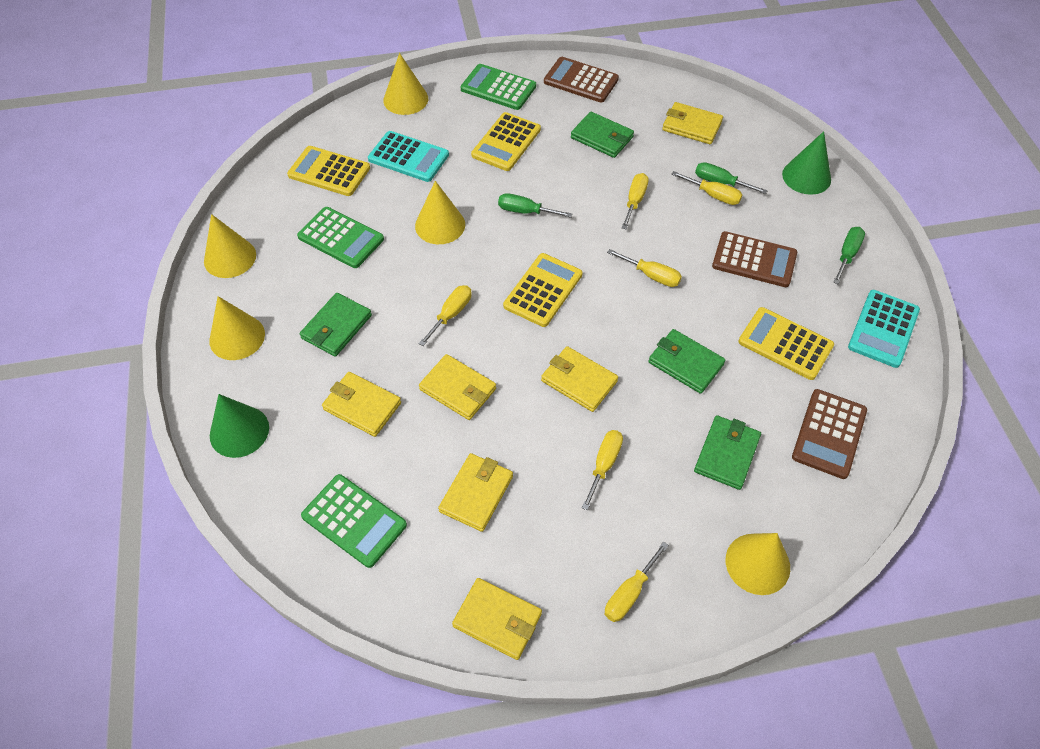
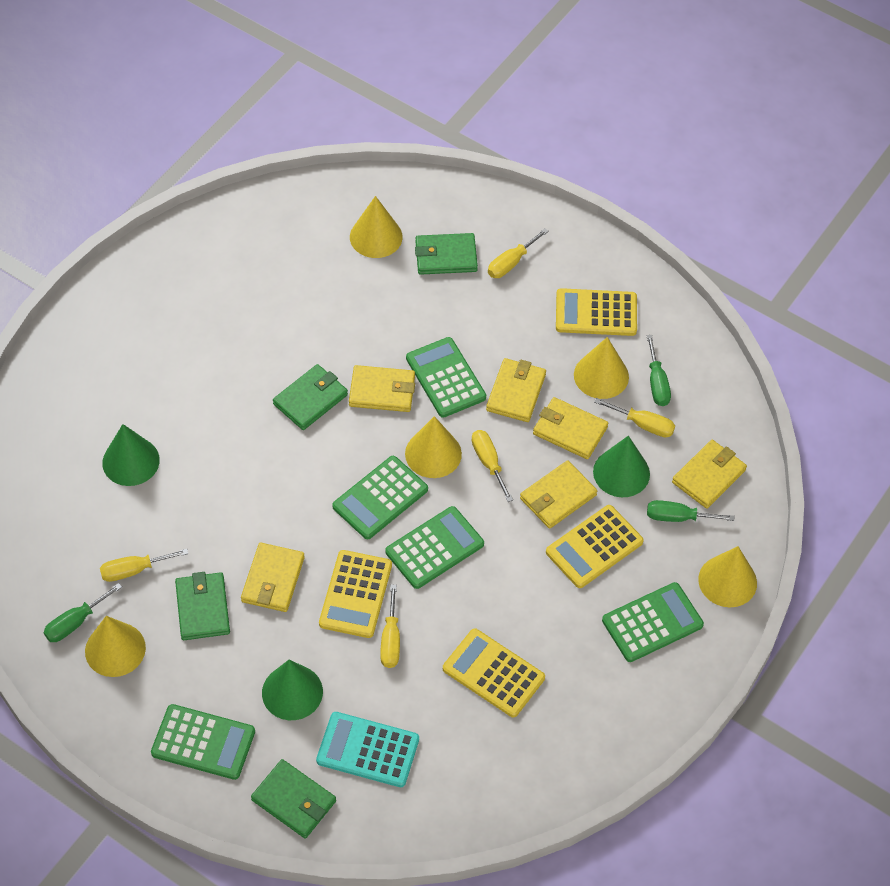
brown calculator: [544,57,619,102] [712,231,797,287] [792,389,867,479] = 3 -> none = 0
green calculator: [297,207,384,268] [301,474,407,568] [461,64,536,110] = 3 -> [151,704,255,780] [332,456,428,539] [386,506,484,589] [406,337,486,418] [602,582,704,662] = 5
green cone: [210,394,269,458] [782,131,831,195] = 2 -> [102,424,160,486] [262,660,323,720] [593,436,650,497] = 3
turquoise calculator: [368,131,449,182] [848,290,920,368] = 2 -> [316,712,419,787] = 1
yellow screwdriver: [419,285,472,346] [582,430,623,510] [605,541,669,622] [607,249,682,287] [622,173,649,229] [671,171,742,205] = 6 -> [100,549,189,582] [380,585,400,668] [472,430,513,502] [488,228,549,278] [594,398,675,438] = 5

